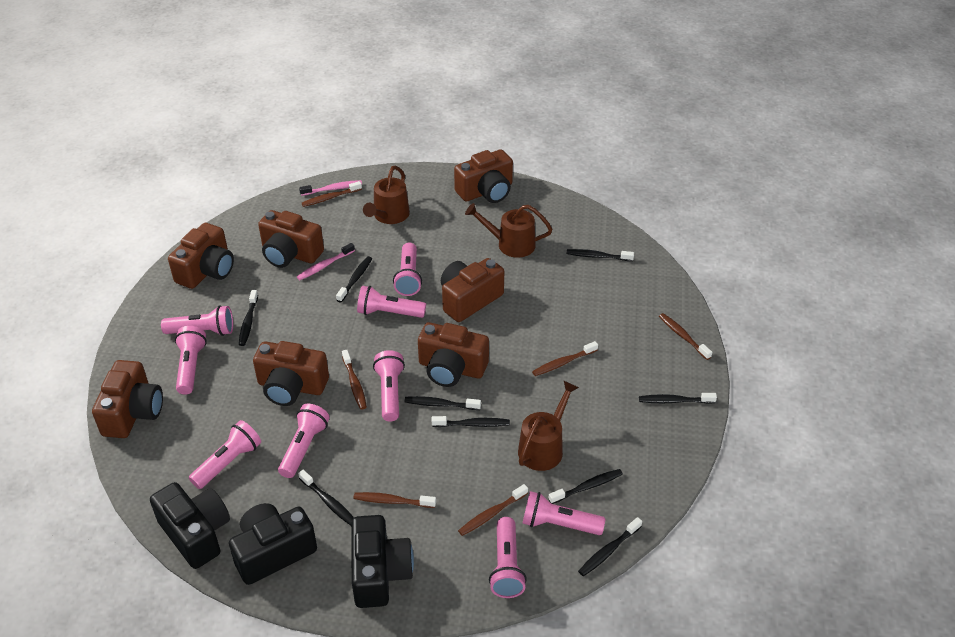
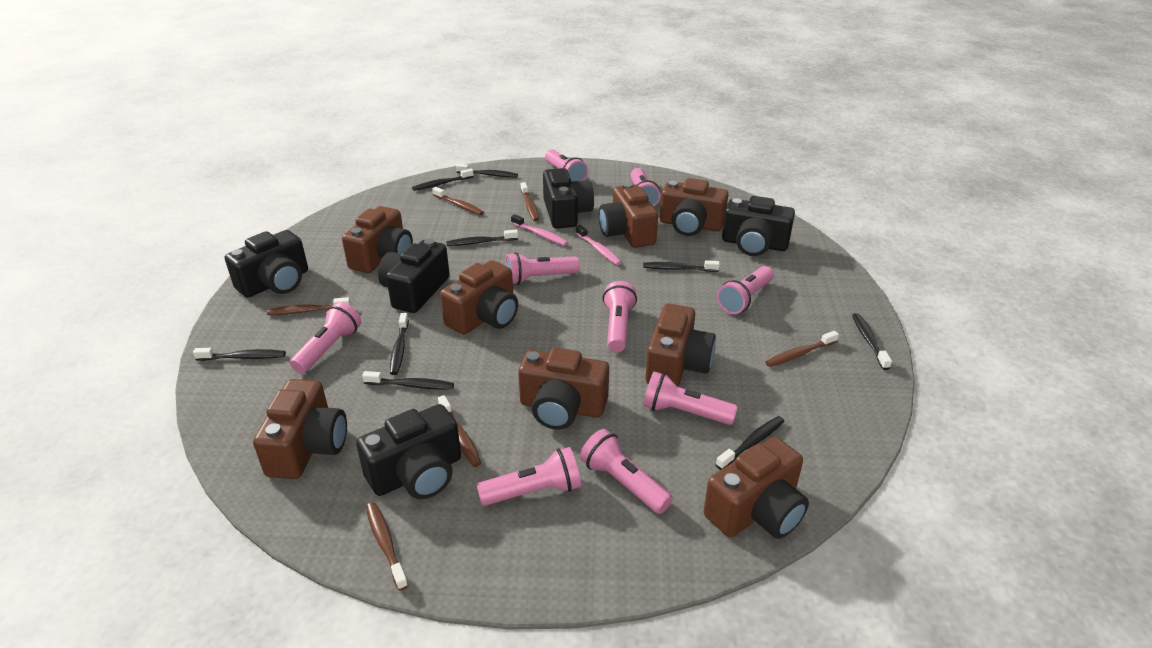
black camera: [150,482,230,569] [229,503,317,585] [351,515,414,608] = 3 -> [225,230,308,298] [356,404,461,499] [378,238,450,313] [543,168,594,229] [722,196,795,256] = 5
brown camera: [92,360,163,438] [168,223,234,289] [253,341,329,406] [258,210,324,268] [418,322,489,387] [441,258,504,322] [454,149,513,203] = 7 -> [253,379,347,479] [342,206,413,273] [440,260,518,334] [518,348,609,430] [599,182,658,248] [646,304,716,387] [660,178,728,236] [704,437,809,539] = 8
brown watering can: [363,166,410,224] [465,203,552,258] [518,380,579,471] = 3 -> none = 0

